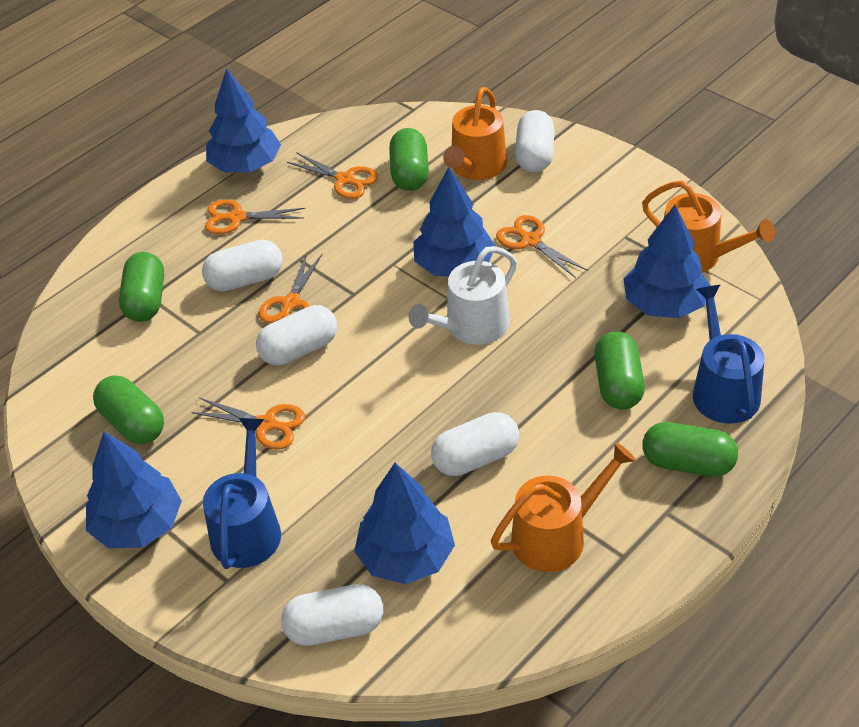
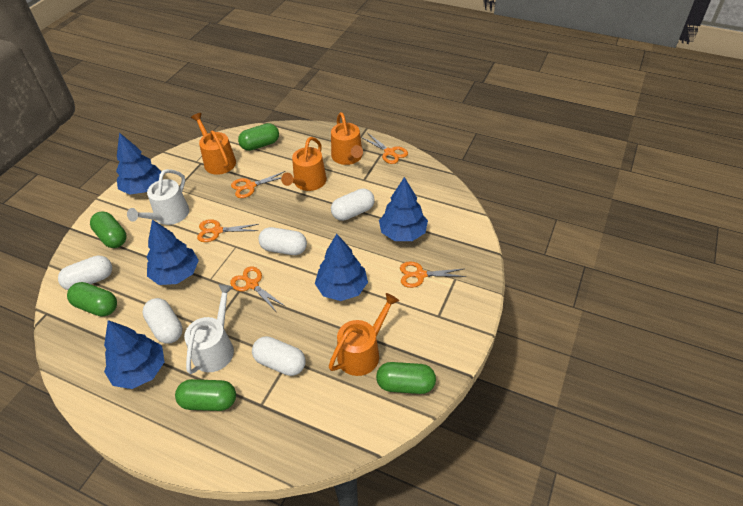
blue watering can: [203,418,281,569] [693,285,764,424] = 2 -> none = 0
orange watering can: [443,87,507,180] [491,442,636,572] [642,181,775,272] = 3 -> [191,113,236,175] [281,137,327,191] [329,293,399,376] [331,112,363,165] = 4
white watering can: [408,246,517,345] = 1 -> [127,169,189,225] [184,284,234,374] = 2

